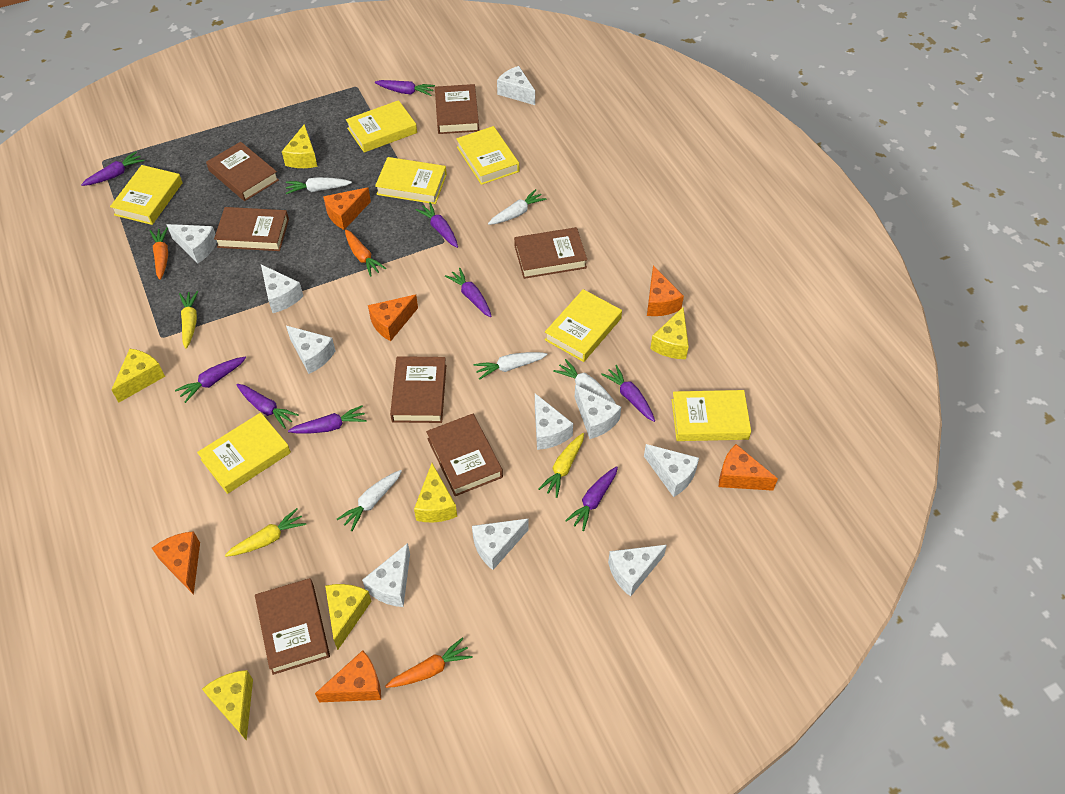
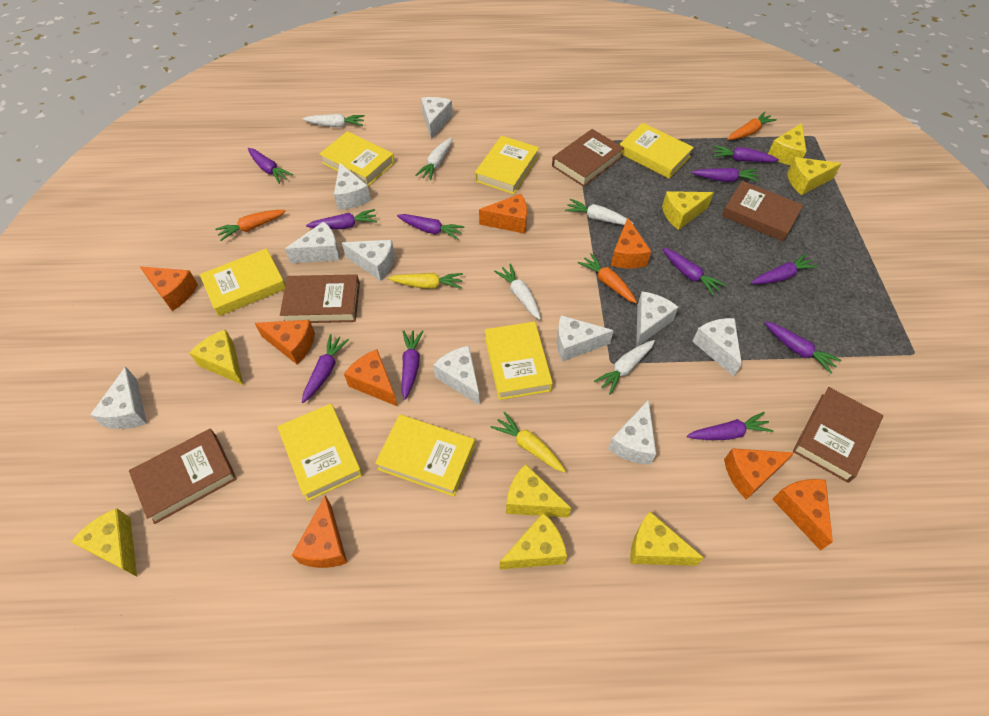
brown book: [206,142,279,201] [214,207,289,251] [255,578,330,675] [390,356,446,423] [426,414,503,496] [435,84,479,134] [514,227,587,279] = 7 -> [129,429,237,524] [280,274,360,323] [552,129,624,187] [722,181,803,242] [793,387,883,483] = 5
orange cheese: [152,531,200,595] [315,650,381,702] [323,187,371,230] [368,295,418,341] [647,266,684,316] [719,444,778,491] = 6 -> [140,266,198,311] [255,320,315,365] [292,495,347,568] [344,350,398,407] [479,194,527,234] [611,218,651,268] [724,448,794,500] [772,479,833,551] = 8
purple carrot: [81,151,144,186] [175,357,246,403] [236,384,299,429] [288,405,367,433] [375,80,435,96] [415,202,458,248] [445,268,492,317] [565,466,618,531] [601,365,655,422] = 9 -> [248,148,293,184] [302,334,349,403] [306,209,377,229] [397,214,464,240] [402,330,423,400] [662,248,726,296] [687,412,774,440] [692,168,760,182] [713,145,779,162] [751,254,818,284] [764,321,841,374] = 11
yellow carrot: [179,291,199,349] [225,508,306,557] [538,433,584,498] = 3 -> [388,273,463,289] [490,412,566,473] = 2
yellow cheese: [111,349,165,402] [202,670,253,741] [282,124,317,168] [325,584,372,650] [414,463,457,522] [650,307,689,359] = 6 -> [71,508,137,577] [189,329,243,385] [500,513,567,569] [506,464,571,518] [631,511,704,566] [662,191,714,230] [768,123,806,165] [787,157,842,195] = 8

